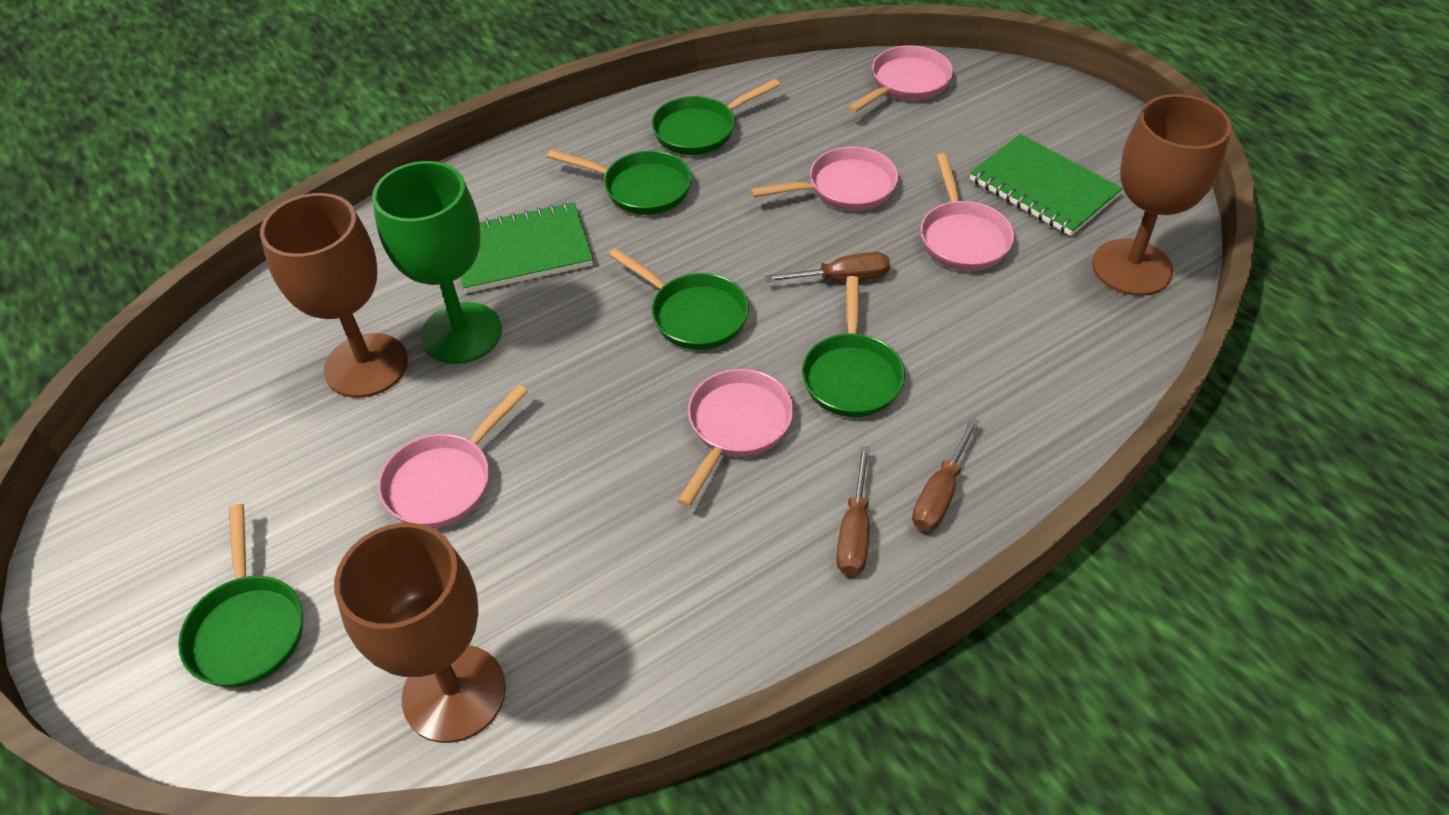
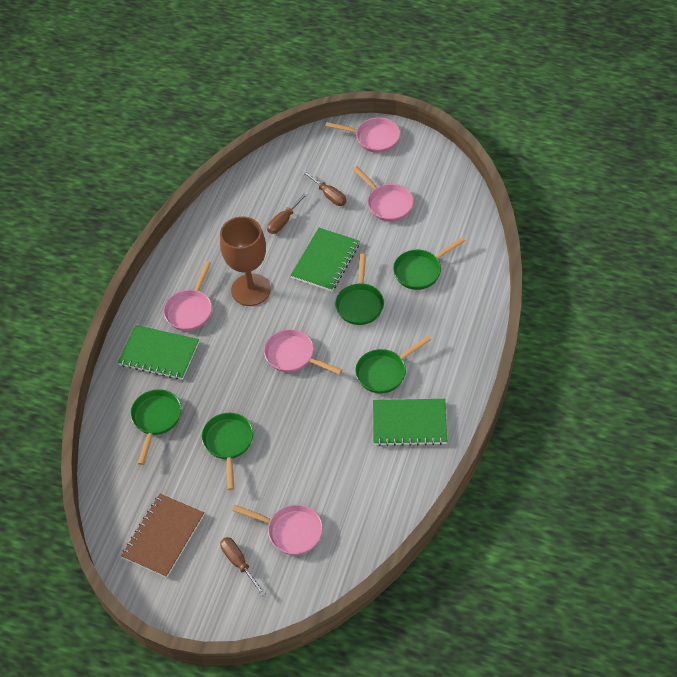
brown goblet: [260,193,408,398] [334,523,506,743] [1092,94,1232,296] = 3 -> [220,216,271,306] = 1
brown notebook: none = 0 -> [121,494,204,578] = 1
green goblet: [372,161,502,364] = 1 -> none = 0
green notebook: [461,202,593,293] [970,134,1123,236] = 2 -> [118,325,199,380] [291,228,359,291] [373,399,447,446] = 3

